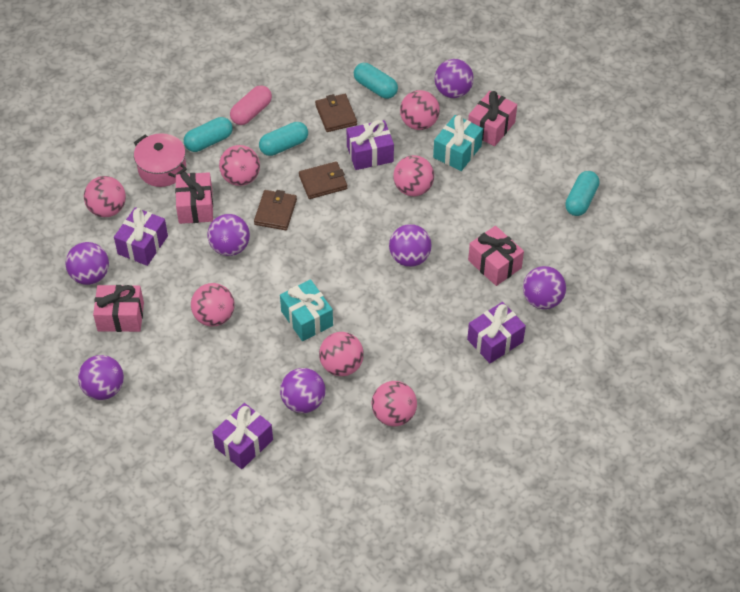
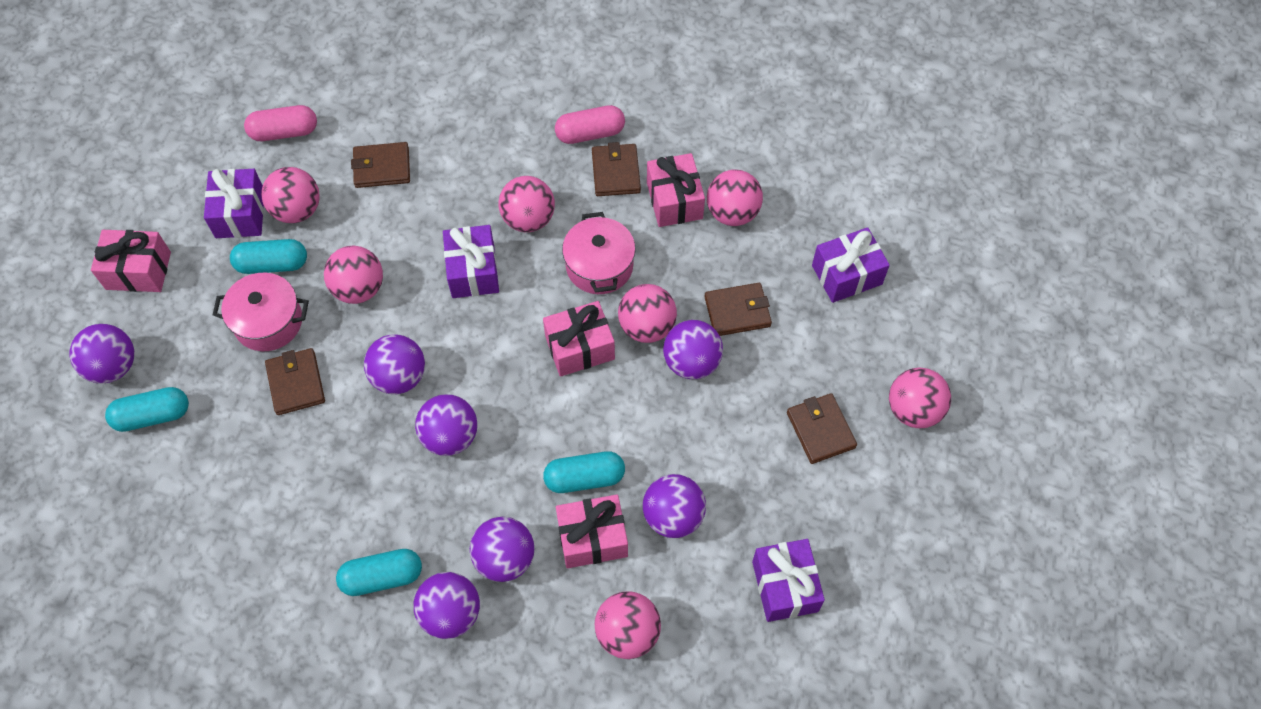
brown wallet: [254,190,297,230] [299,161,347,199] [315,94,357,132] = 3 -> [265,348,325,415] [351,142,410,188] [592,142,641,196] [705,283,772,336] [787,393,857,464] = 5
pink capsule: [230,85,272,125] = 1 -> [244,105,317,141] [555,105,625,144] = 2
pink pot: [134,133,187,187] = 1 -> [213,273,309,351] [562,212,636,294] = 2
turquoise gift: [280,280,333,341] [433,115,483,171] = 2 -> none = 0

